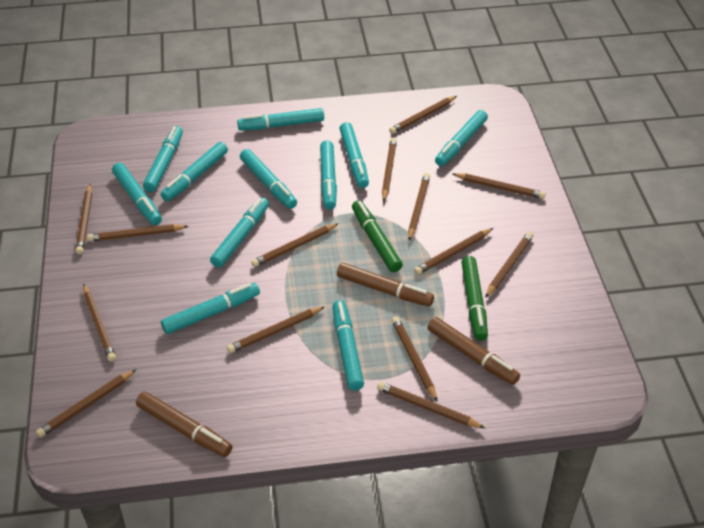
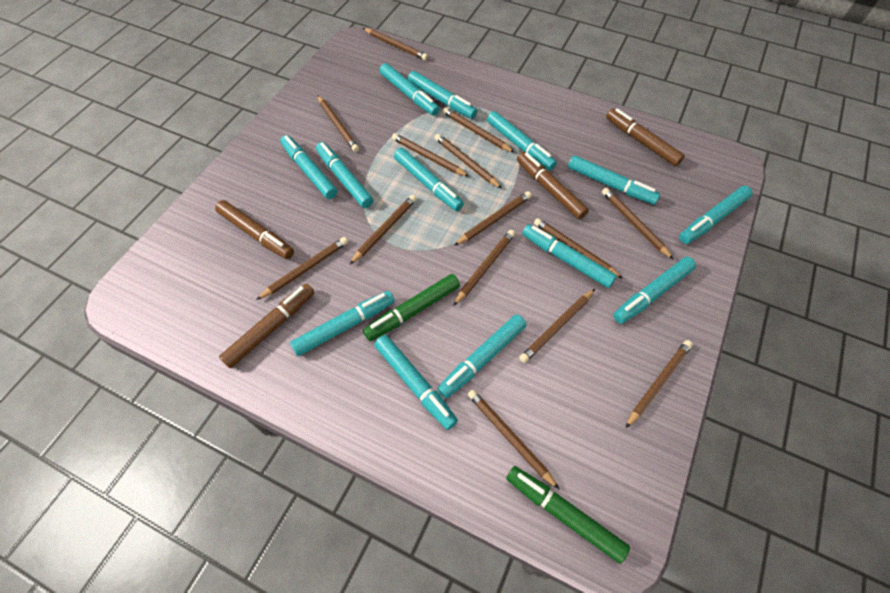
brown marker: [136,392,232,457] [337,263,434,307] [427,317,520,385] = 3 -> [215,200,294,259] [219,284,314,368] [517,152,589,219] [606,108,685,166] = 4
turquoise marker: [112,163,162,225] [143,126,183,192] [161,142,228,201] [161,283,260,334] [210,197,269,268] [237,108,324,131] [240,149,297,209] [320,140,337,210] [333,300,364,391] [339,122,369,188] [435,110,488,166] = 11 -> [280,135,337,199] [290,291,395,356] [316,142,373,208] [374,335,458,430] [380,63,440,116] [394,148,464,211] [408,71,477,119] [437,314,527,398] [487,111,557,170] [522,224,617,288] [568,155,660,205] [613,257,696,324] [679,186,753,244] = 13

